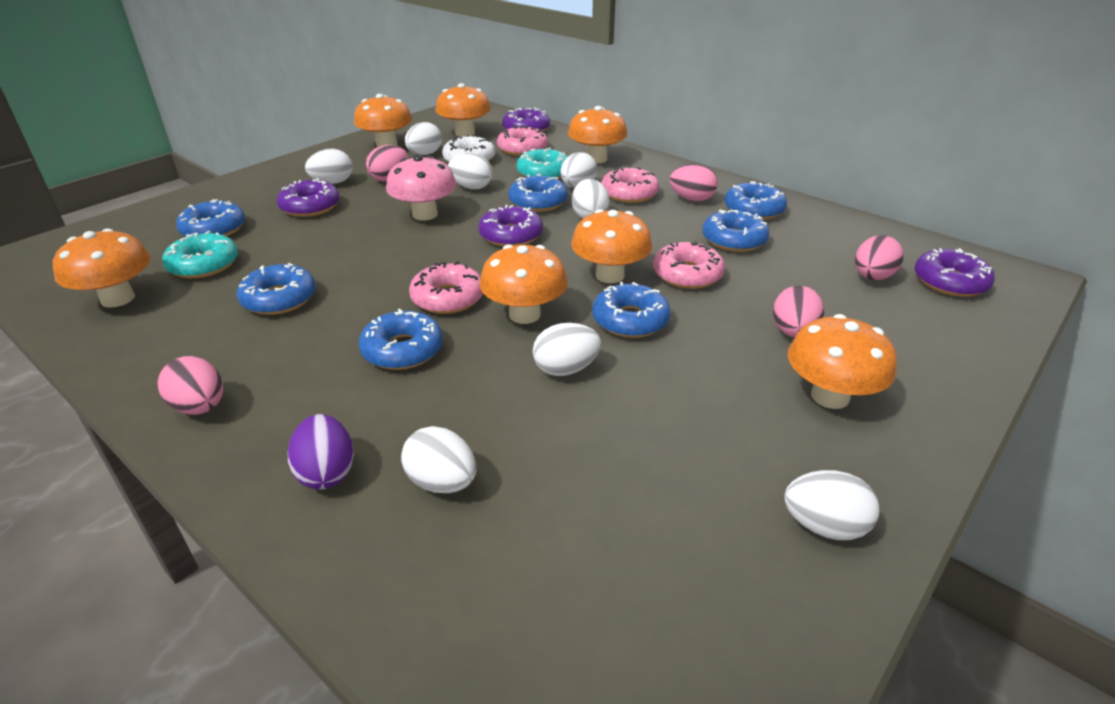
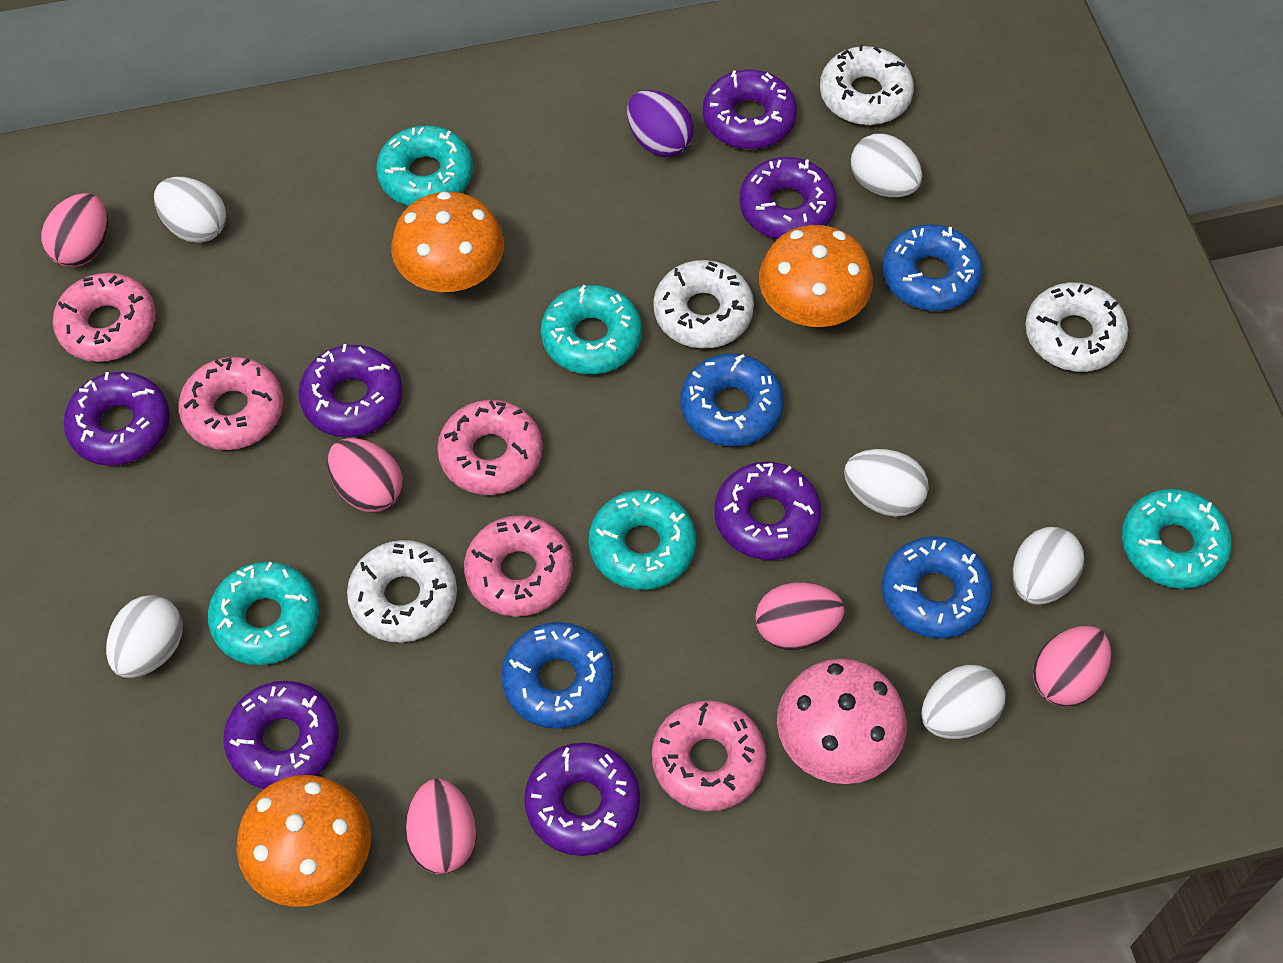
blue donut: [176,199,245,237] [237,263,316,315] [359,309,443,370] [508,174,568,212] [592,282,671,338] [702,210,769,252] [725,181,787,220] = 7 -> [501,622,613,729] [681,354,784,447] [882,224,983,311] [882,536,992,638] = 4
orange mushroom: [53,228,151,308] [354,94,412,147] [435,83,491,137] [480,244,568,324] [568,106,627,163] [571,209,652,283] [788,314,897,409] = 7 -> [236,775,371,907] [391,191,504,292] [759,225,873,327] = 3
pink donut: [409,261,483,314] [497,126,548,156] [601,166,659,203] [653,241,725,289] = 4 -> [53,273,156,362] [178,357,283,450] [437,400,543,495] [464,515,573,617] [652,701,766,811] = 5
purple donut: [277,178,340,217] [478,205,543,247] [502,108,550,132] [914,248,995,297] = 4 -> [63,372,170,466] [224,681,339,789] [298,344,403,437] [524,743,640,856] [703,70,797,149] [714,462,821,560] [739,157,837,239] = 7
turquoise donut: [162,231,238,278] [516,148,568,179] = 2 -> [208,562,319,665] [376,125,473,206] [541,285,642,375] [589,490,696,590] [1122,489,1232,589] = 5
white donut: [442,135,495,162] = 1 -> [347,540,457,643] [653,260,754,349] [820,44,914,125] [1025,282,1128,372] = 4
white egg: [305,148,353,184] [401,426,476,493] [405,122,442,155] [448,153,493,189] [533,323,601,376] [560,152,597,188] [572,179,609,219] [784,470,879,540] = 8 -> [106,595,183,678] [154,177,226,243] [844,449,929,517] [851,134,922,197] [921,665,1006,739] [1012,527,1084,605] = 6

